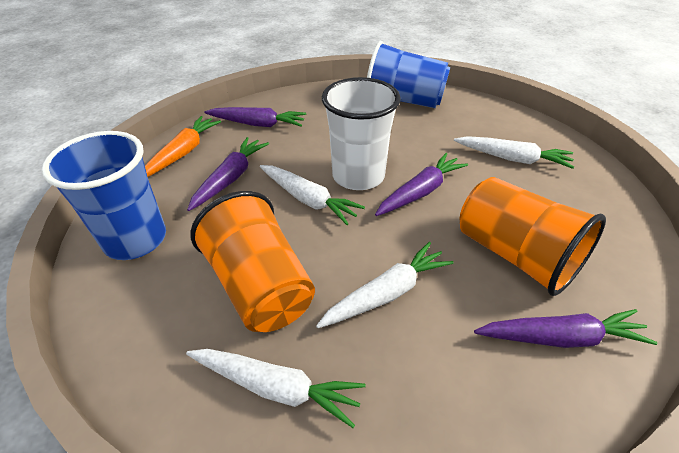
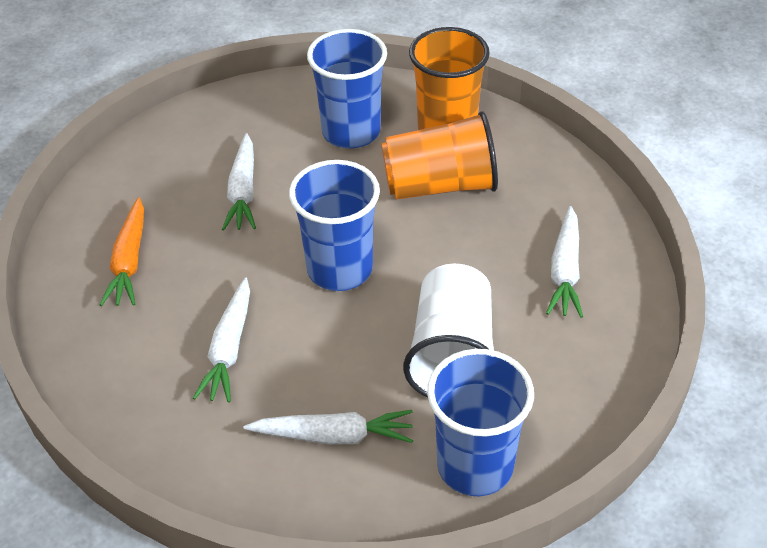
blue cup: [42,131,166,260] [367,41,450,108] = 2 -> [289,160,380,291] [307,29,387,148] [427,349,534,496] = 3
purple carrot: [187,137,269,211] [204,107,306,127] [375,153,468,216] [474,309,658,348] = 4 -> none = 0

